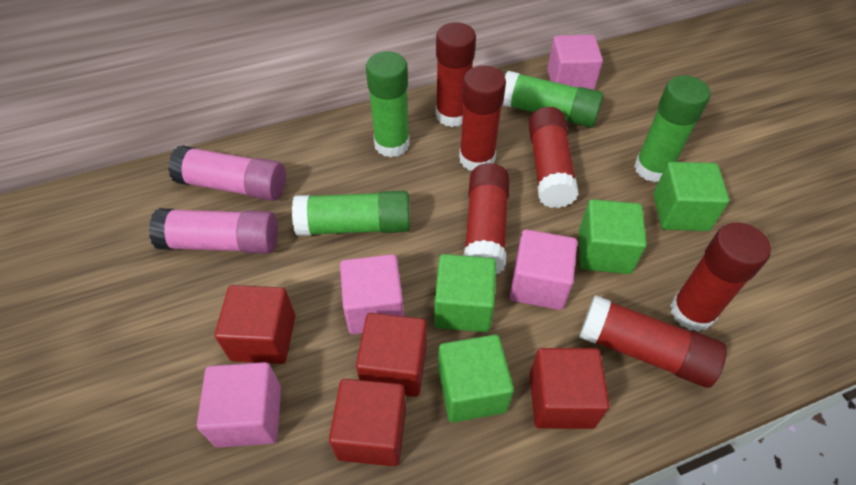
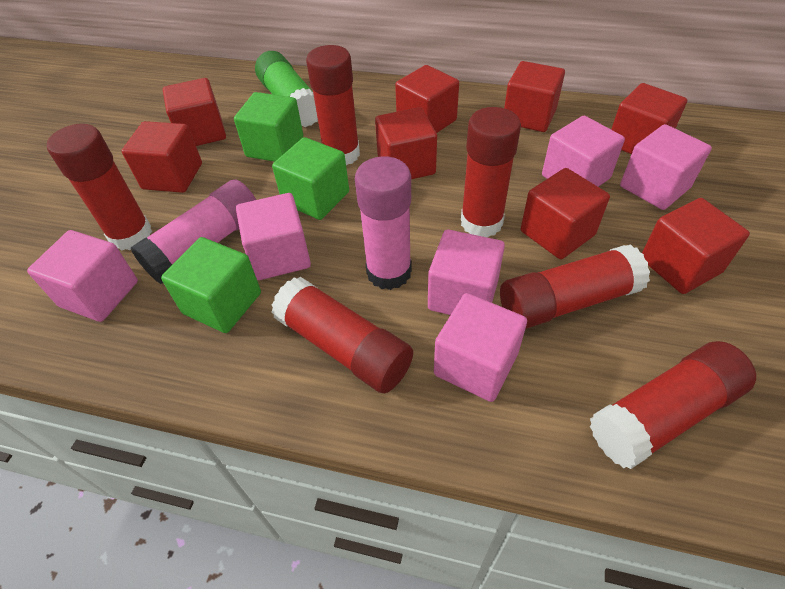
green cube: [434,254,496,332] [438,334,514,423] [579,199,647,274] [654,162,729,231] = 4 -> [161,237,261,333] [234,92,303,162] [272,137,349,220] = 3
green glue stick: [292,191,410,236] [366,51,410,157] [503,71,603,127] [634,75,710,182] = 4 -> [255,51,318,127] = 1
pink cube: [197,362,281,448] [340,254,404,334] [510,229,577,310] [547,35,603,90] = 4 -> [27,230,138,322] [236,193,311,280] [428,229,505,315] [434,293,527,402] [542,116,625,187] [620,124,712,210] = 6
red cube: [215,285,295,364] [329,379,406,466] [356,313,427,397] [530,348,610,429] = 4 -> [122,121,202,193] [163,78,226,146] [375,107,437,179] [395,65,459,133] [504,61,565,132] [521,168,610,259] [611,83,687,154] [642,198,750,294] = 8

